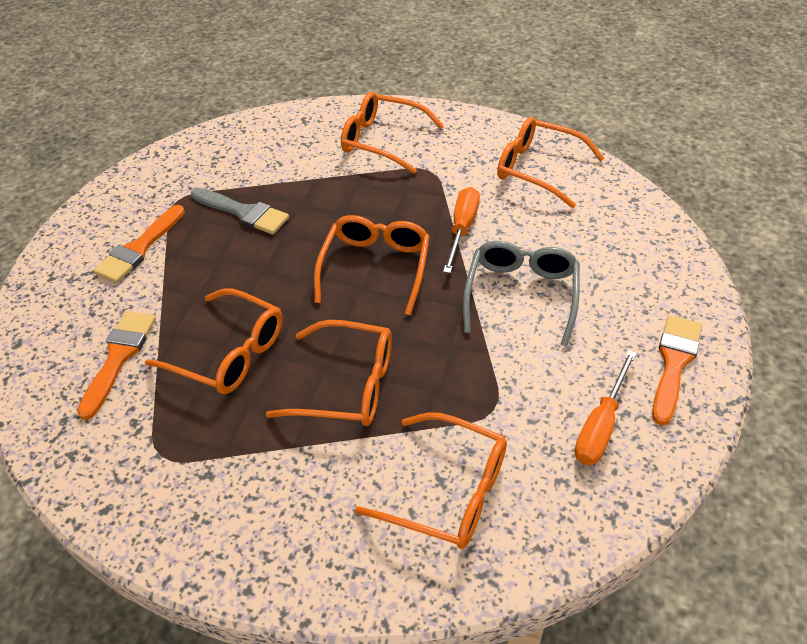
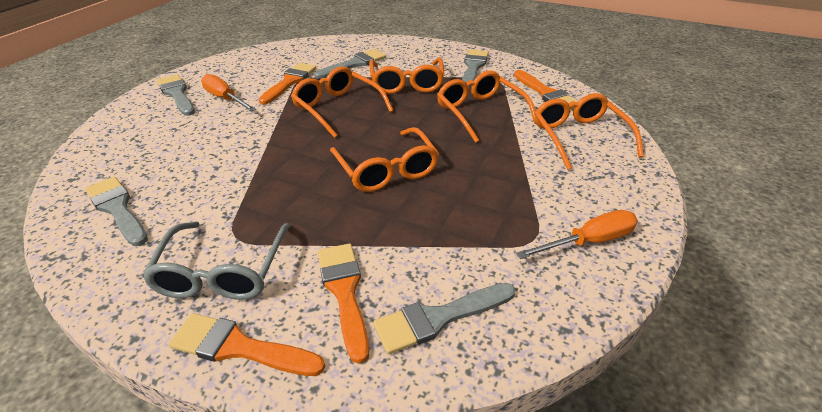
grey brush: [191,188,289,234] = 1 -> [85,177,148,246] [157,74,195,116] [314,49,386,79] [373,283,516,354] [462,49,489,88] = 5
orange brush: [77,311,156,420] [93,205,185,283] [652,315,702,425] = 3 -> [169,313,325,376] [258,63,316,105] [318,243,369,364] [514,70,578,109] = 4
orange glasses: [145,288,283,394] [266,320,392,426] [314,215,430,315] [341,92,444,174] [355,412,507,549] [497,117,604,208] = 6 -> [291,66,393,138] [330,127,439,192] [369,57,445,94] [437,70,536,143] [534,93,644,170] = 5

